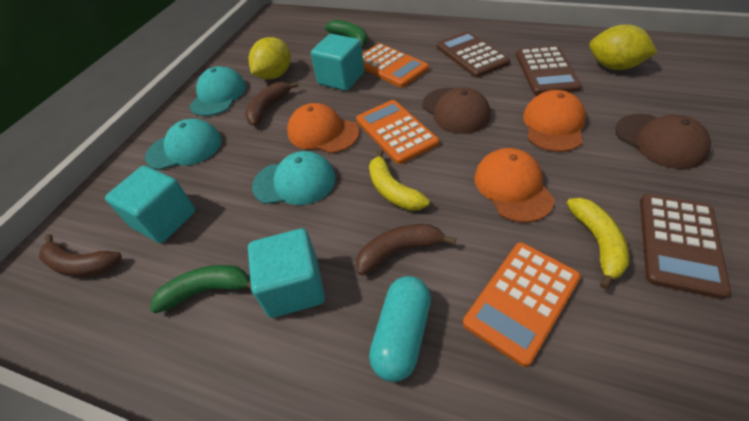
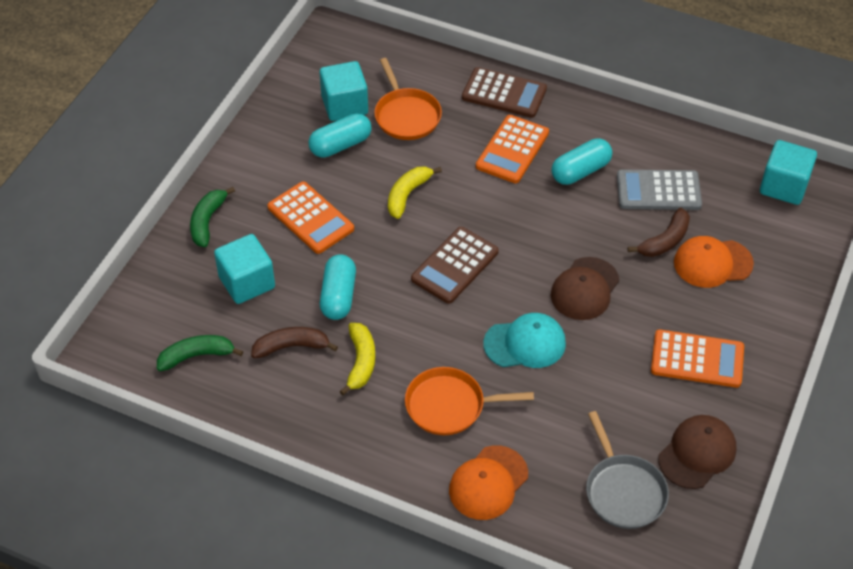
brown banana: [39,234,122,277] [245,82,299,126] [356,224,456,276] = 3 -> [251,327,338,358] [628,208,690,257] = 2
brown calculator: [437,31,510,78] [516,46,582,95] [640,194,731,299] = 3 -> [411,227,499,304] [462,67,547,118] = 2
grey calculator: none = 0 -> [617,169,702,210] = 1
grey pan: none = 0 -> [586,411,669,529] = 1
orange cap: [287,103,359,153] [474,148,555,223] [523,90,586,152] = 3 -> [449,445,528,520] [674,236,754,288] = 2
orange pan: none = 0 -> [374,58,442,140] [405,367,534,435] = 2
turquoise cap: [145,119,222,170] [189,66,246,116] [252,151,336,205] = 3 -> [483,313,566,368] = 1
turquoise capsule: [369,276,431,382] = 1 -> [309,113,372,158] [320,254,356,320] [551,138,612,185] = 3
yellow lemon: [248,37,291,80] [589,24,657,70] = 2 -> none = 0

